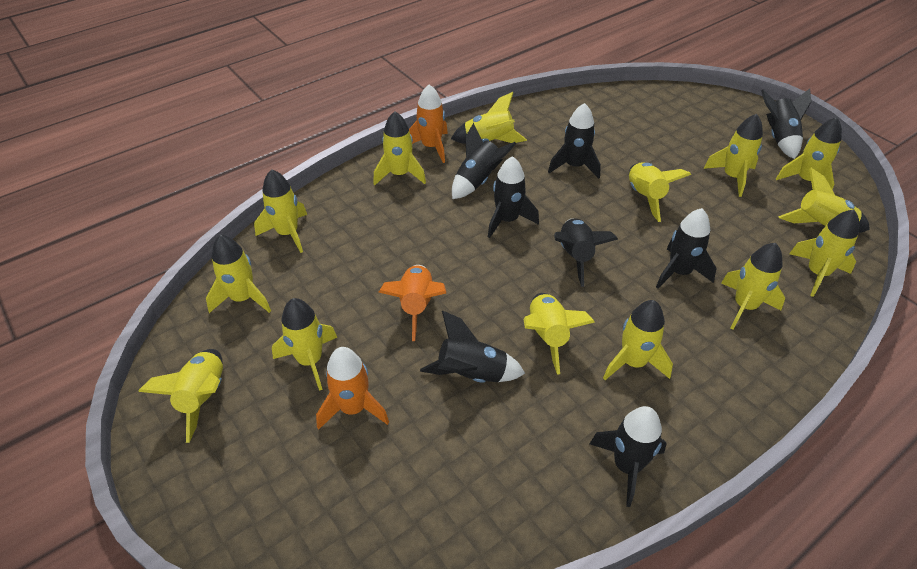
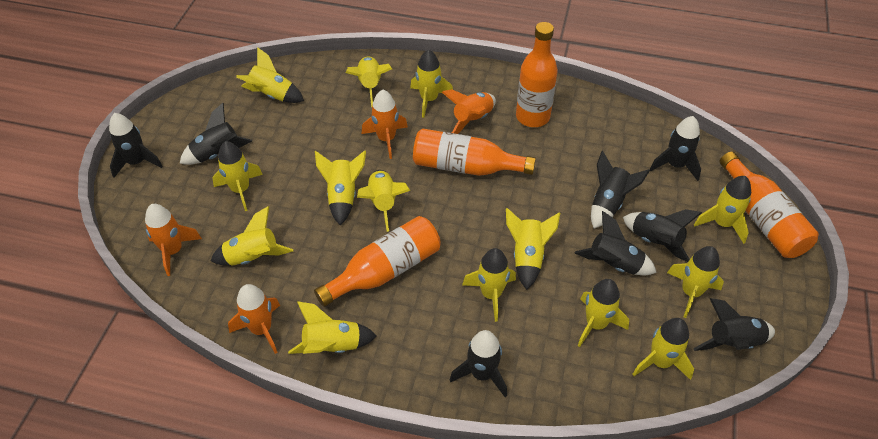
orange bottle: none = 0 -> [314,216,441,307] [413,128,536,176] [516,22,558,127] [720,152,819,258] = 4
orange rocket: [316,347,389,430] [378,265,446,341] [409,84,448,163] = 3 -> [145,204,202,276] [228,284,280,354] [362,90,408,159] [442,90,496,134] = 4

